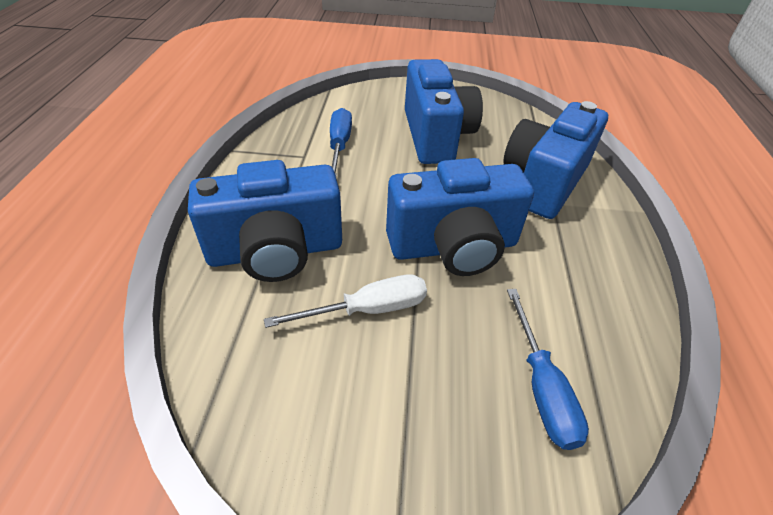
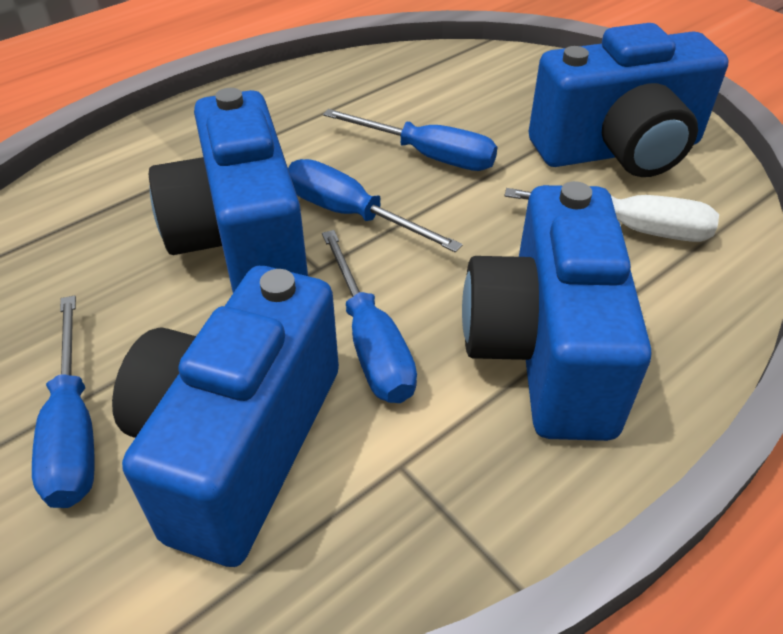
blue screwdriver: [330,108,352,176] [507,289,589,450] = 2 -> [32,296,95,508] [288,159,463,253] [322,230,417,403] [323,109,497,171] = 4

